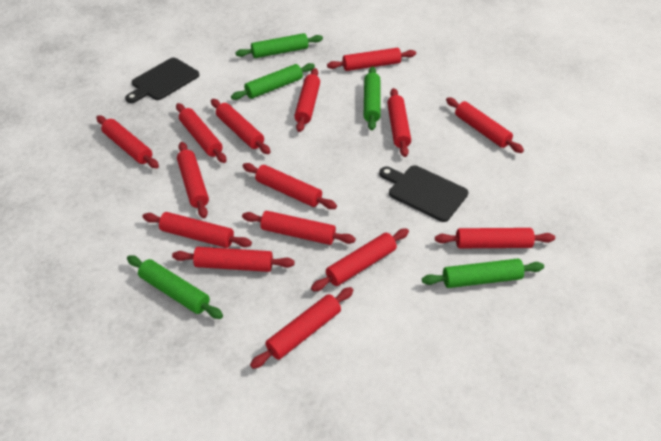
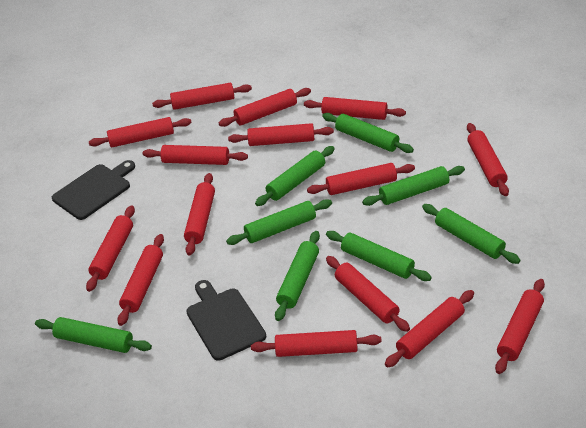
green rolling pin: [127,255,223,319] [231,63,315,100] [235,33,323,58] [364,66,381,131] [422,259,544,288] = 5 -> [35,317,152,353] [226,199,332,245] [255,146,335,206] [275,231,320,321] [322,113,414,153] [326,231,432,281] [362,166,465,206] [422,204,520,264] = 8

